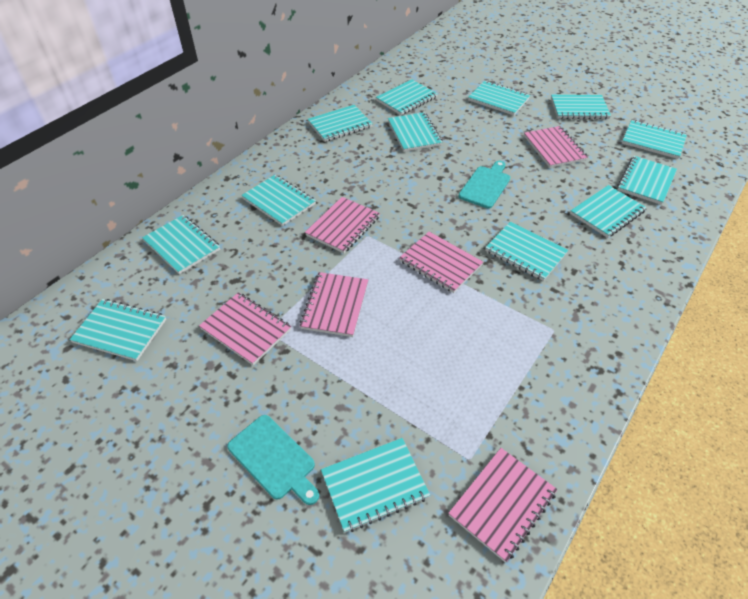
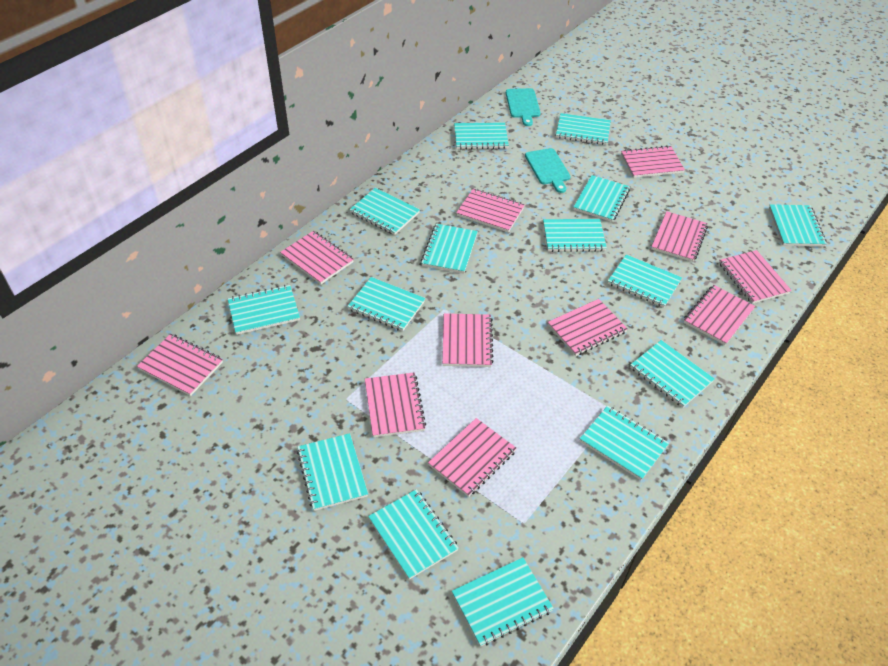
pink notebook: [199,292,291,365] [300,272,368,337] [305,197,380,253] [399,232,483,293] [448,448,557,563] [524,126,588,168] = 6 -> [137,334,223,396] [280,231,354,284] [365,372,426,437] [428,418,517,497] [442,313,494,367] [456,188,525,232] [548,299,628,356] [621,145,685,178] [651,211,708,262] [684,285,755,345] [719,250,792,304] = 11
turquoise notebook: [69,299,166,361] [142,215,220,274] [241,175,316,226] [308,105,373,142] [321,438,430,533] [376,79,438,116] [388,112,443,152] [468,81,530,115] [485,222,568,281] [551,94,611,119] [570,185,647,238] [617,156,677,205] [622,120,687,159] = 13 -> [228,285,300,335] [297,433,368,511] [347,277,425,331] [349,188,420,235] [368,489,459,580] [421,224,478,274] [452,557,554,647] [454,122,509,149] [543,219,607,252] [556,113,611,145] [573,175,630,222] [580,405,669,480] [608,254,682,308] [630,340,715,408] [769,204,827,246] = 15

